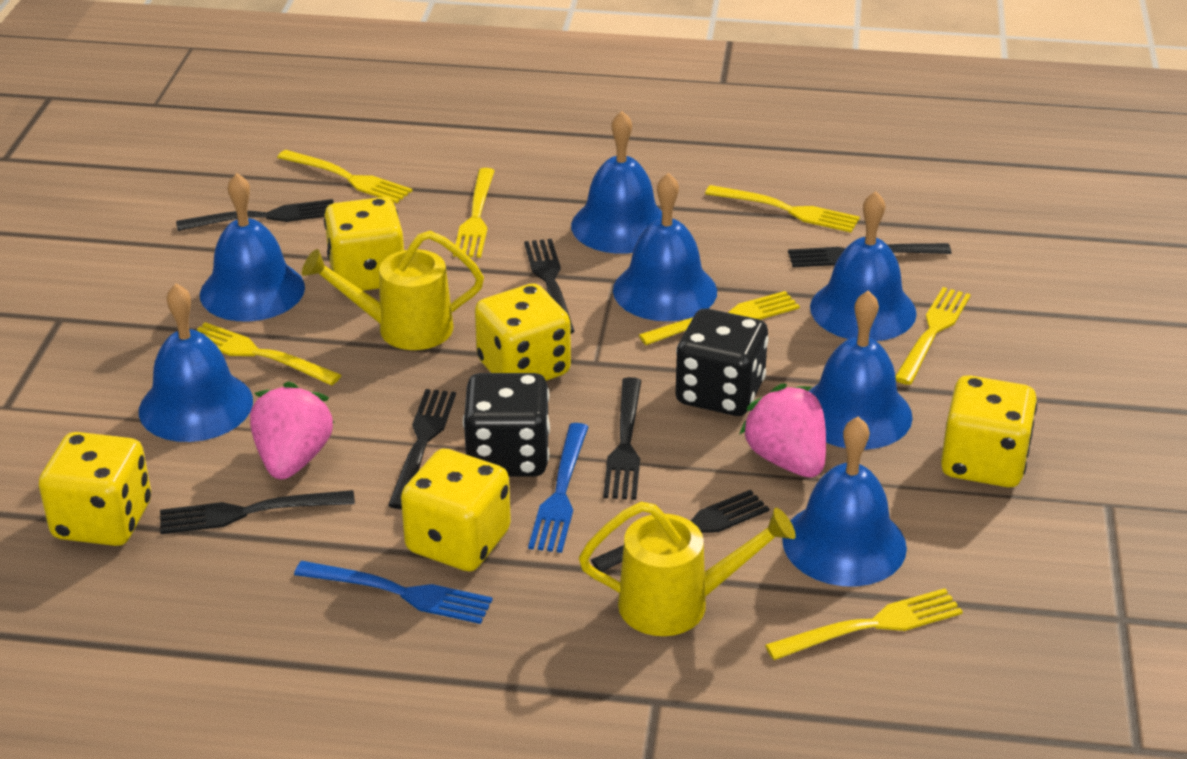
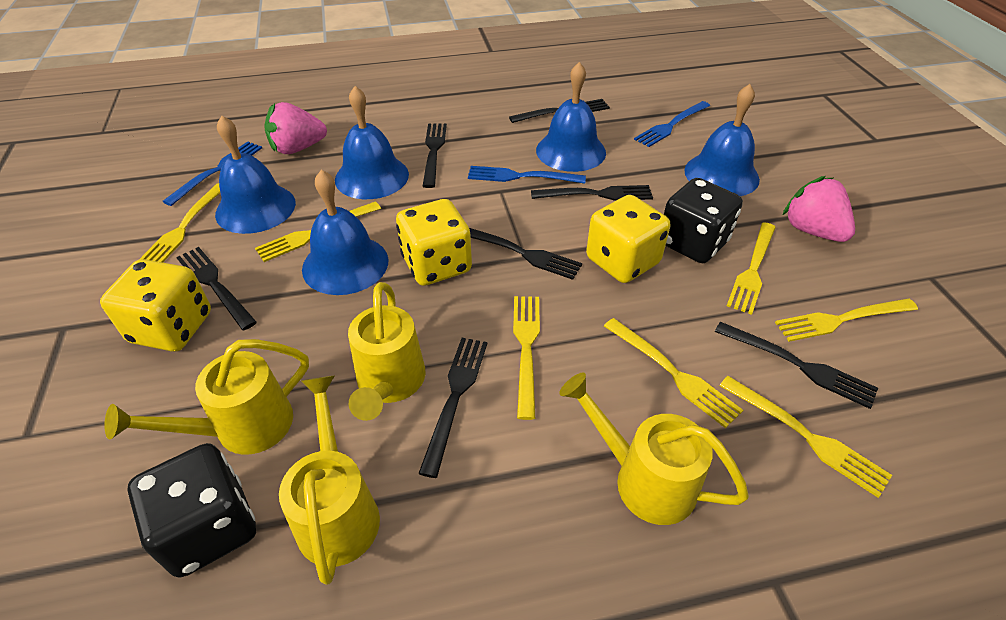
blue bell: [139,283,253,442] [200,173,305,321] [571,111,662,254] [613,173,717,321] [782,417,907,586] [808,290,913,450] [810,191,917,341] = 7 -> [215,115,296,234] [302,170,388,295] [335,86,409,199] [536,62,606,172] [684,84,760,196] = 5
blue fork: [294,561,493,624] [528,423,588,553] = 2 -> [162,142,262,206] [468,166,586,184] [634,101,710,147] = 3
yellow dice: [39,432,151,546] [324,197,404,291] [401,449,511,571] [475,283,571,381] [941,375,1037,487] = 5 -> [100,259,211,352] [396,199,472,286] [586,195,670,283] = 3
yellow watering can: [302,231,484,350] [579,502,796,636] = 2 -> [104,339,309,455] [279,376,380,585] [348,282,426,421] [559,372,749,525] = 4

